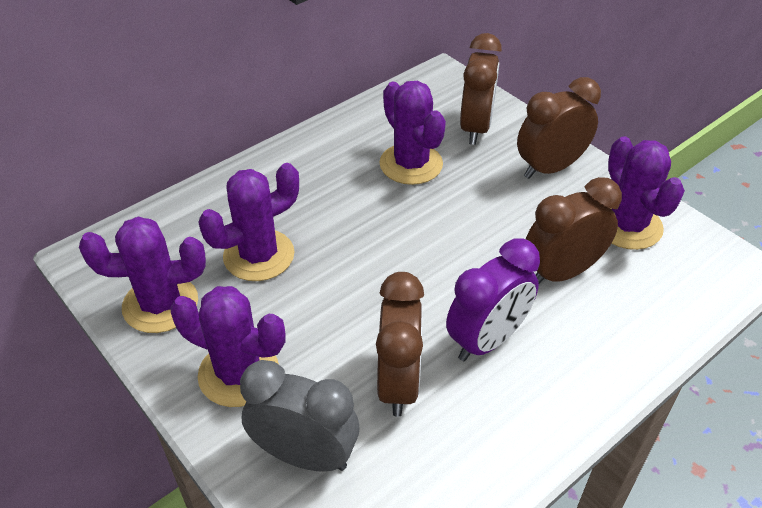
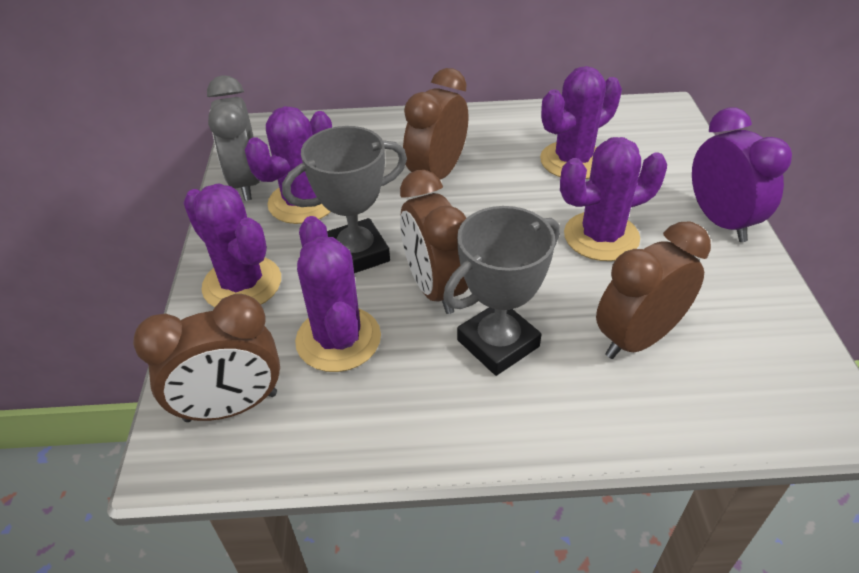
grey trophy: none = 0 -> [282,126,407,273] [443,206,560,376] = 2

